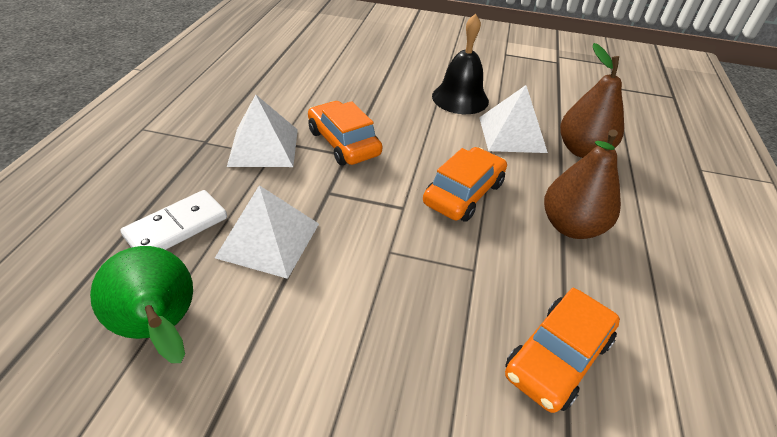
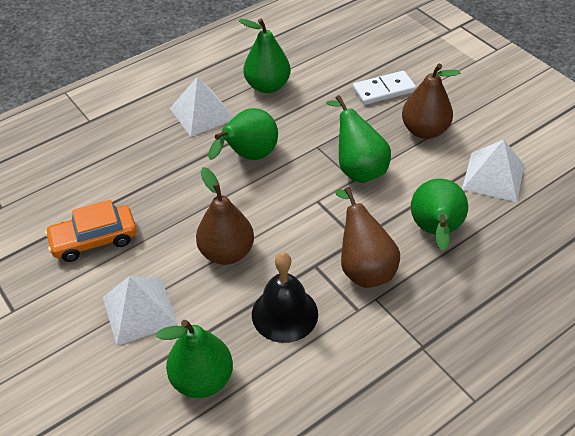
brown pear: [544,129,621,239] [560,43,624,158] = 2 -> [196,167,254,265] [335,187,400,288] [402,64,460,139] = 3
green pear: [90,246,193,363] = 1 -> [156,320,233,398] [208,108,278,160] [238,19,291,93] [326,95,391,183] [411,178,468,251] = 5
orange car: [308,101,383,165] [423,147,507,222] [505,288,620,413] = 3 -> [45,200,137,262] = 1

